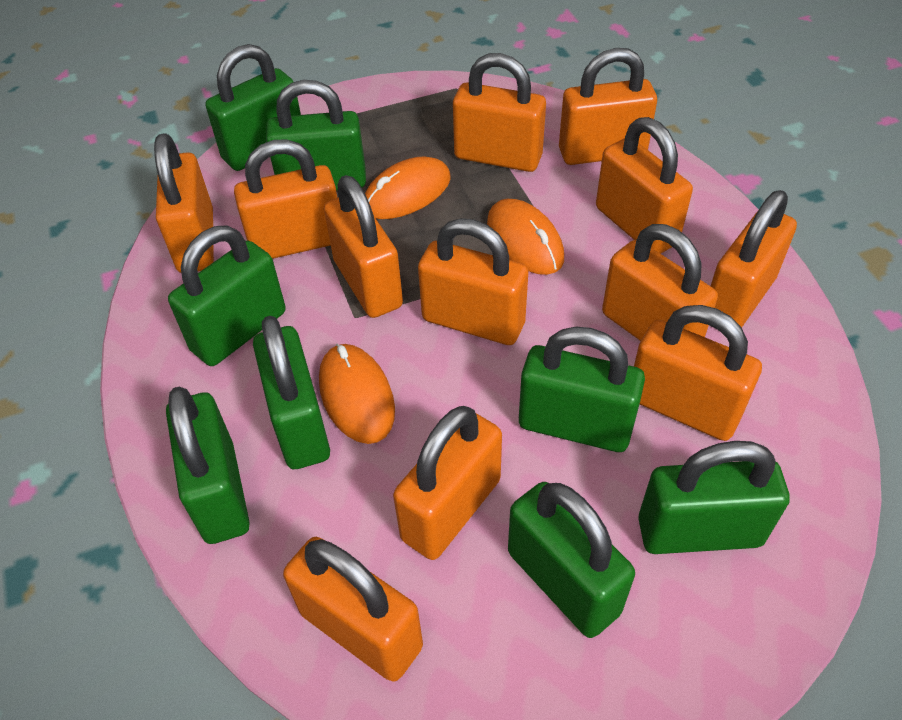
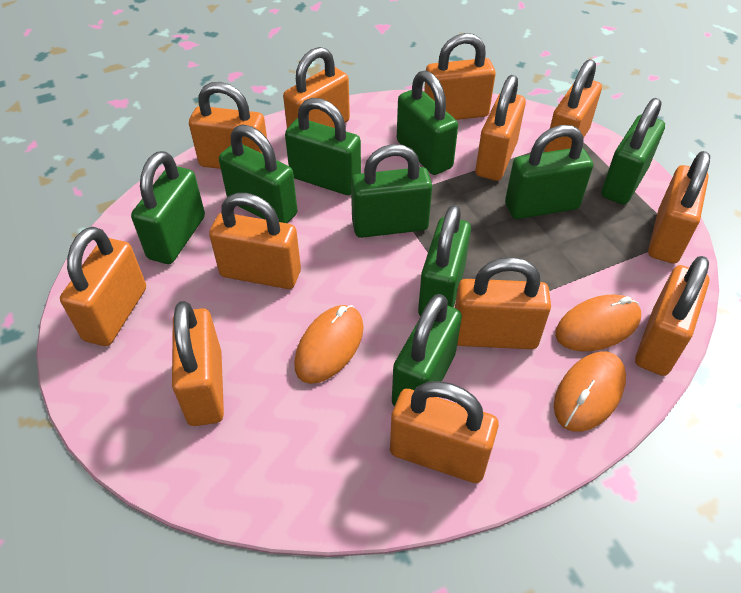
green padlock: [166,387,250,544] [168,225,286,366] [205,44,301,171] [253,316,330,469] [266,80,366,191] [508,482,635,638] [519,327,645,452] [638,441,790,554] = 8 -> [131,151,205,264] [219,124,298,223] [285,98,361,195] [351,144,432,238] [392,294,462,406] [397,71,458,175] [418,205,471,317] [505,125,593,219] [601,98,665,205] = 9

